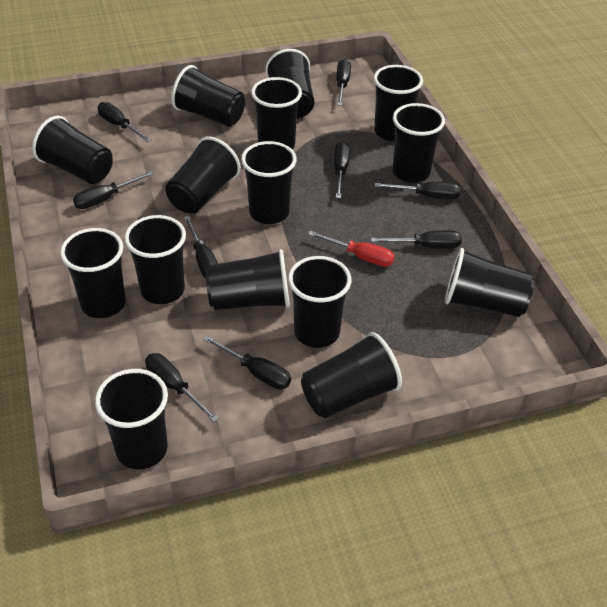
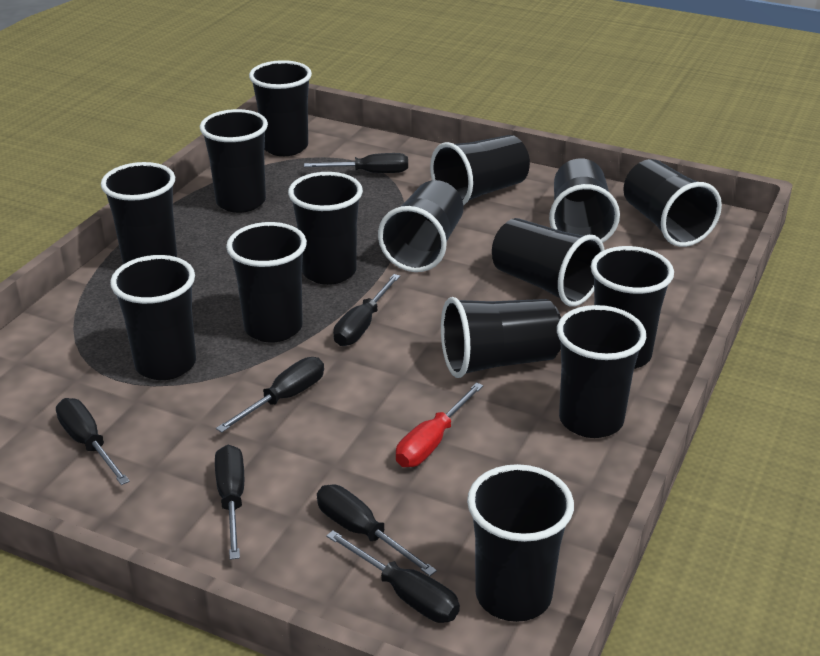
black screwdriver: [73,171,154,209] [97,102,152,142] [145,353,219,422] [184,216,218,278] [203,335,291,389] [334,142,350,198] [337,60,351,106] [371,230,462,248] [375,182,461,199] = 9 -> [56,398,130,485] [215,445,244,560] [216,357,324,433] [304,153,408,173] [317,484,437,576] [326,530,460,623] [333,274,400,346] = 7

